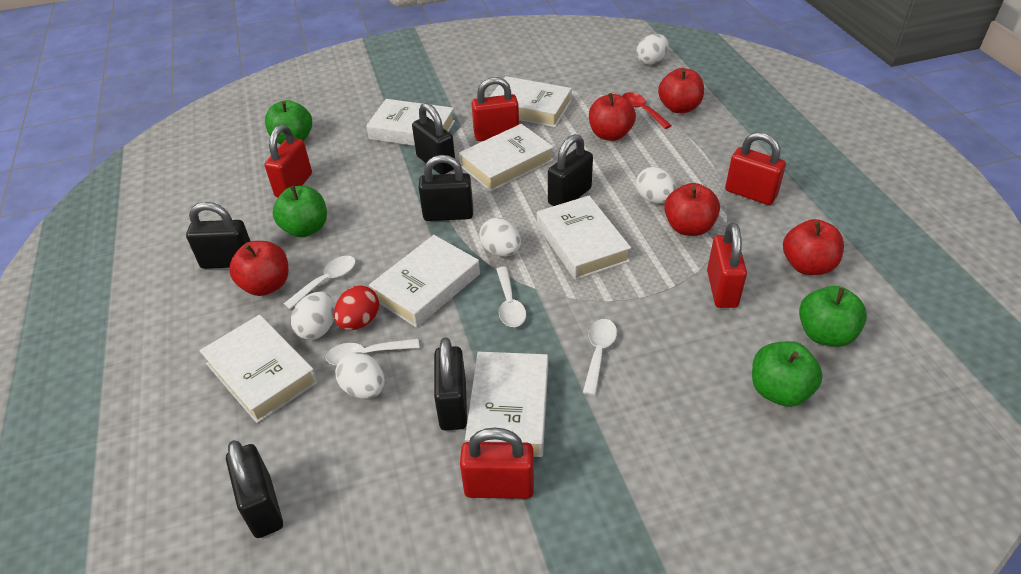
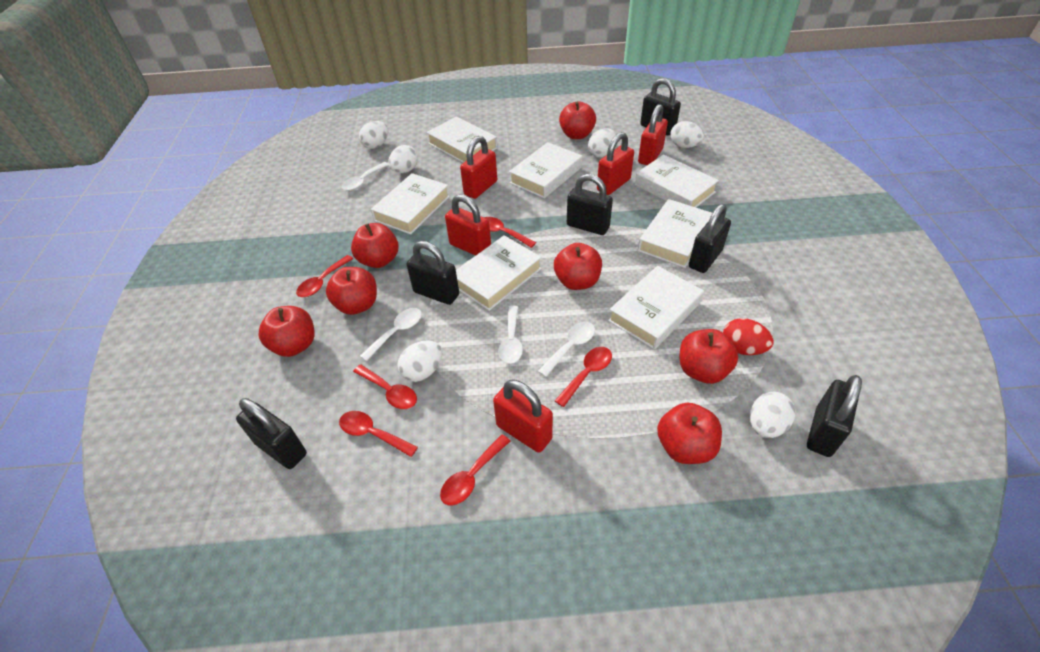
green apple: [265,100,312,145] [272,186,327,237] [752,341,823,407] [799,286,867,347] = 4 -> none = 0
red apple: [229,241,288,296] [589,93,636,141] [658,68,704,113] [664,183,720,236] [783,219,844,275] = 5 -> [259,306,315,357] [326,267,377,315] [351,223,399,268] [554,243,602,290] [559,101,596,139] [657,403,722,464] [680,329,738,384] = 7
red spoon: [622,92,672,129] = 1 -> [296,255,353,297] [339,411,418,457] [353,365,417,409] [440,434,510,506] [483,217,536,248] [555,347,612,407] = 6
white egg: [291,291,335,340] [335,352,385,399] [479,218,521,257] [636,34,669,65] [636,167,676,204] = 5 -> [359,121,388,149] [388,145,418,173] [397,340,442,382] [588,128,616,157] [670,121,704,148] [750,392,795,438] = 6

